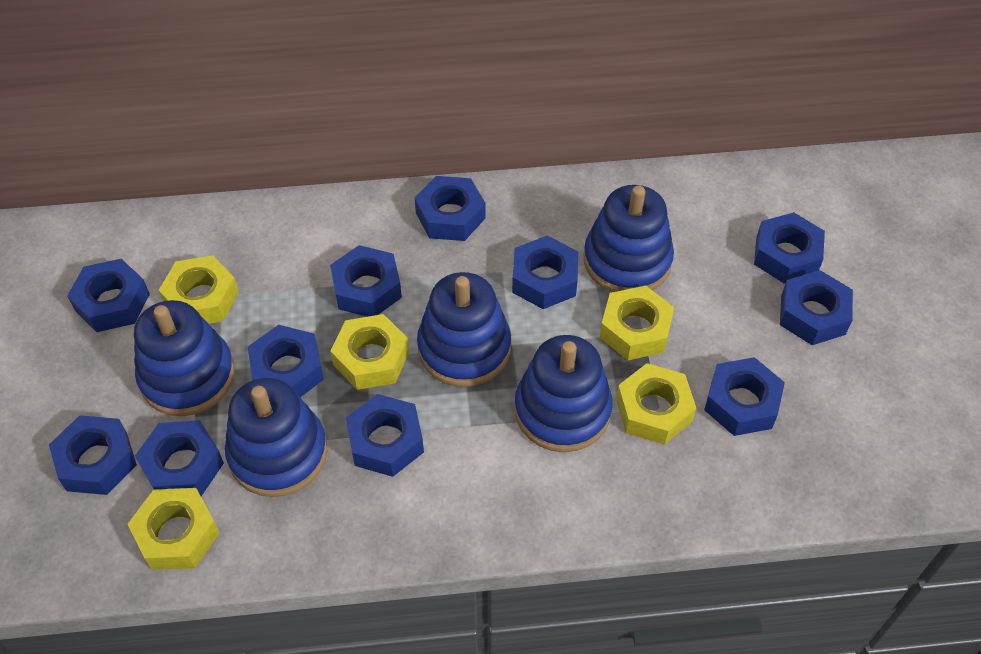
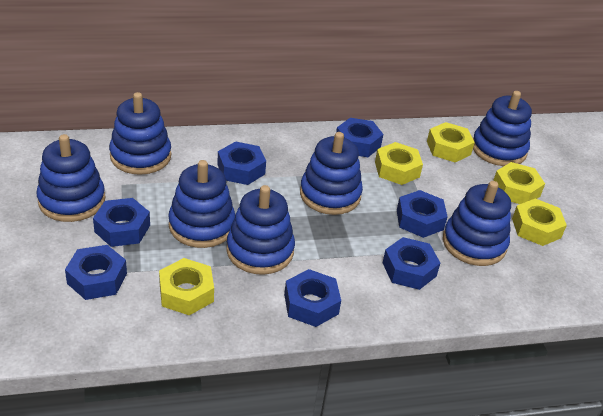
blue nut: [49,415,137,495] [67,259,150,332] [135,420,224,496] [248,325,324,397] [330,245,402,317] [346,394,424,477] [415,176,485,241] [512,236,578,309] [704,357,785,436] [754,212,825,284] [780,270,853,345] = 11 -> [65,245,127,300] [93,198,150,247] [217,141,266,185] [284,269,341,327] [336,118,383,157] [382,237,440,290] [397,190,448,238] = 7
blue stacking toy: [134,300,235,416] [225,378,327,497] [417,272,511,387] [514,335,612,452] [584,185,674,292] = 5 -> [37,134,105,222] [109,92,171,175] [168,160,235,248] [226,185,295,275] [300,132,363,215] [443,181,511,266] [473,91,532,166] = 7

